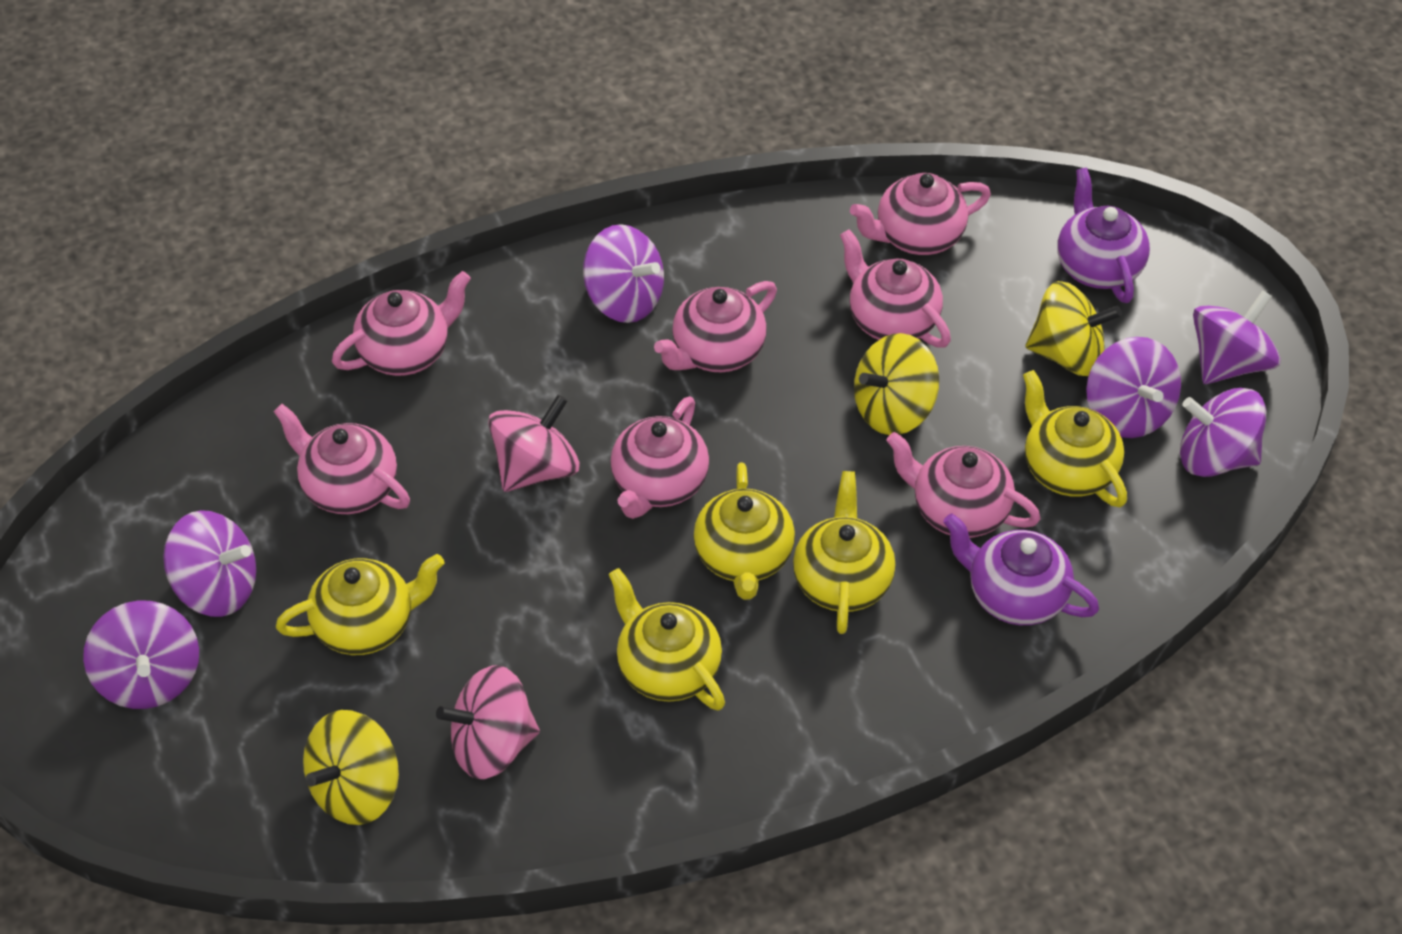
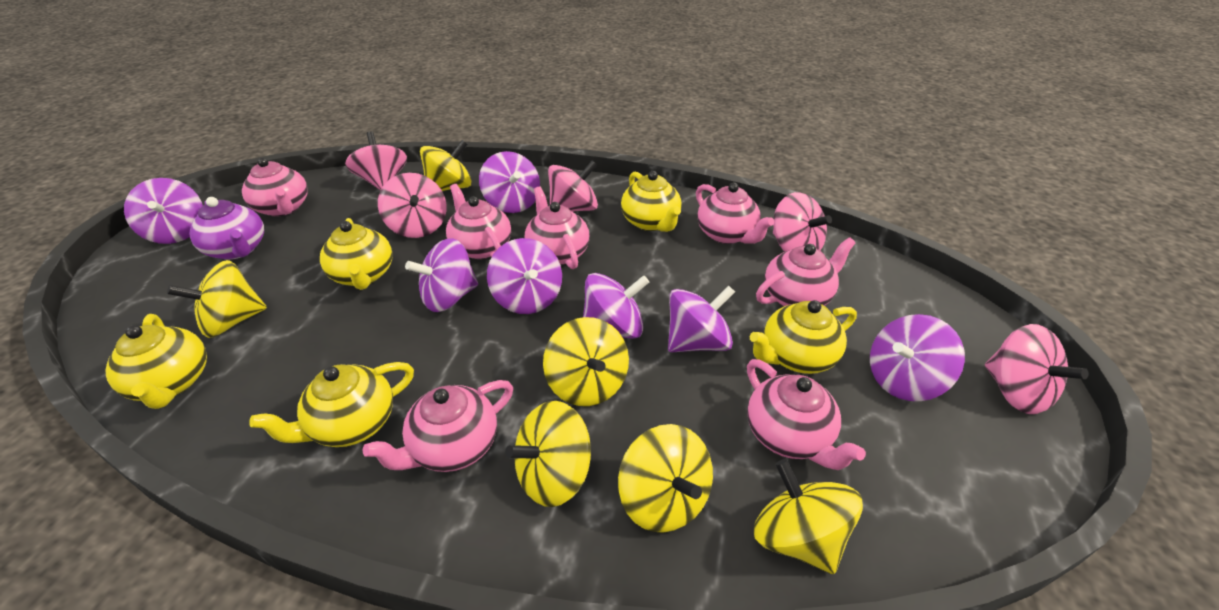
pink spinning top: [436,665,540,779] [488,395,580,492] = 2 -> [345,131,407,191] [378,173,446,238] [548,160,598,212] [773,192,832,252] [985,324,1089,414] = 5
purple spinning top: [83,600,199,709] [163,510,256,617] [583,224,664,323] [1086,337,1181,438] [1180,388,1266,477] [1193,290,1281,384] = 6 -> [124,178,203,244] [405,238,478,312] [479,151,540,213] [487,238,562,314] [583,273,649,339] [668,285,735,352] [870,314,965,401] = 7
purple teapot: [943,513,1099,625] [1057,168,1150,303] = 2 -> [189,197,264,260] = 1
yellow spinning top: [303,710,399,825] [854,333,939,435] [1026,281,1122,376] = 3 -> [167,260,267,338] [420,140,472,191] [505,401,591,507] [543,317,629,406] [618,424,713,533] [754,459,863,574] = 6

